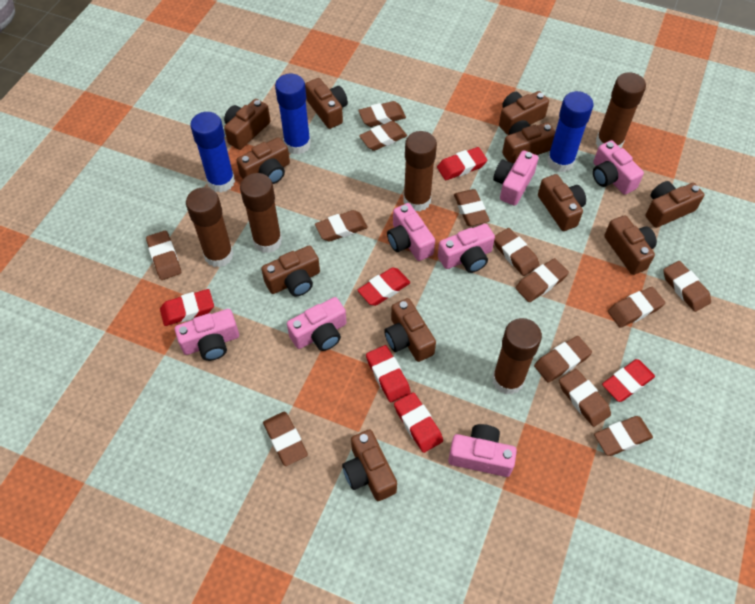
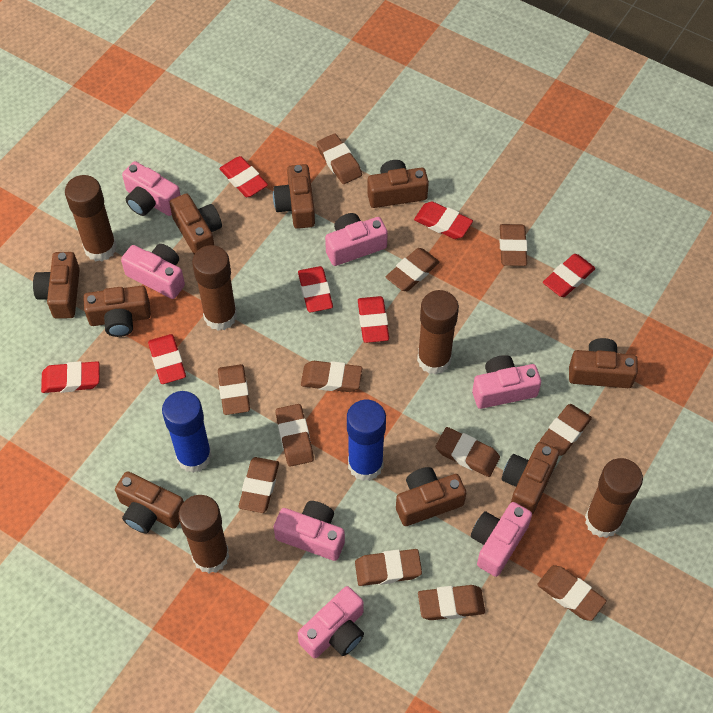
blue glue stick: [190,112,235,193] [275,73,311,154] [547,91,594,172] = 3 -> [162,391,212,473] [347,400,386,481] = 2
brown camera: [224,99,270,150] [236,137,290,184] [261,246,320,296] [305,78,348,129] [342,429,397,501] [384,298,436,362] [499,91,549,135] [502,120,555,163] [538,174,586,231] [604,215,657,275] [645,181,704,228] = 11 -> [33,252,80,319] [83,286,151,337] [115,471,184,534] [169,193,222,255] [273,164,315,229] [367,160,429,208] [396,467,466,526] [502,442,559,514] [569,338,638,388] = 9
brown eraser: [146,231,181,280] [263,412,308,466] [315,210,368,242] [358,101,406,127] [359,121,407,151] [454,189,490,226] [494,228,540,276] [515,258,569,302] [534,336,592,383] [559,369,611,427] [594,416,653,456] [608,287,665,328] [663,261,711,312] = 13 -> [218,364,250,415] [239,457,279,513] [276,404,314,467] [301,361,362,392] [316,133,362,184] [355,549,422,586] [386,248,439,291] [418,585,485,620] [436,427,500,477] [499,224,528,266] [537,565,607,621] [540,404,592,456] = 12
red eraser: [160,289,214,326] [357,267,410,306] [366,345,411,402] [394,392,443,453] [437,147,487,180] [602,359,655,402] = 6 -> [41,361,100,393] [148,334,186,384] [219,156,268,197] [298,266,333,312] [358,296,389,343] [414,201,473,239] [543,254,595,297] = 7

